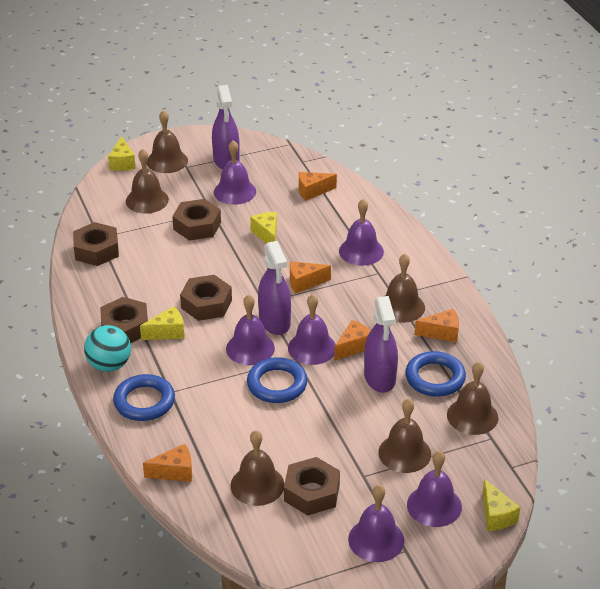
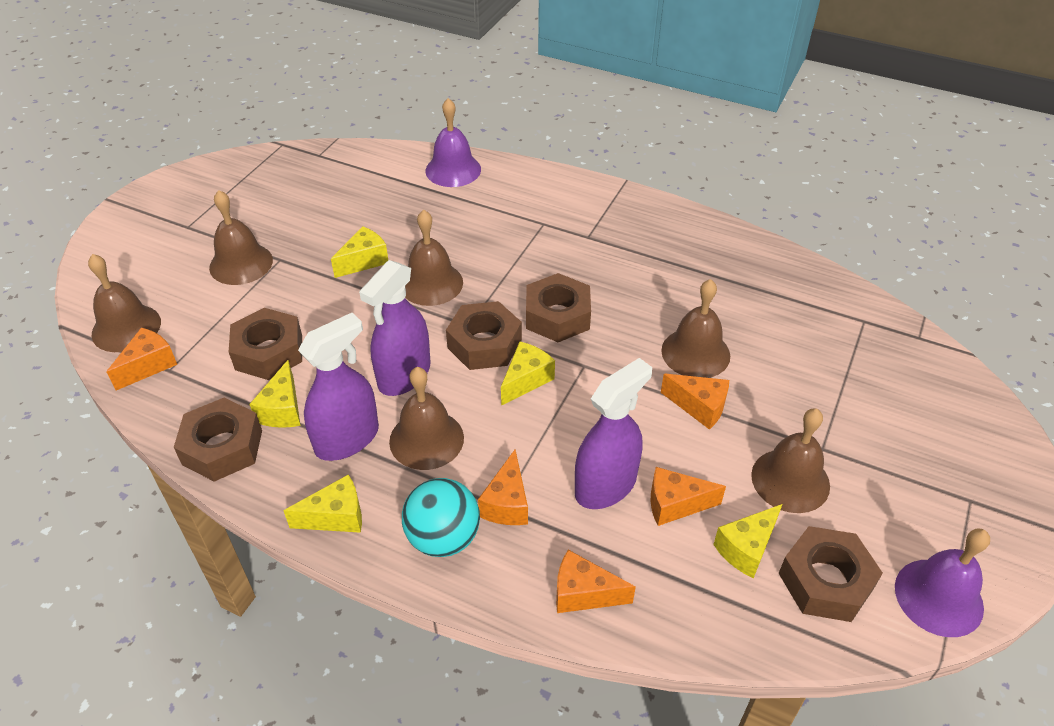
blue ring: [113,374,175,421] [247,357,308,403] [405,351,466,397] = 3 -> none = 0
purple bell: [214,140,256,205] [226,295,275,365] [288,294,336,365] [339,199,384,266] [348,485,404,562] [407,451,462,527] = 6 -> [425,98,481,187] [895,528,990,637] = 2
yellow cheese: [108,136,136,171] [140,306,185,340] [250,212,277,244] [482,479,520,531] = 4 -> [249,360,301,428] [283,475,362,533] [331,226,388,278] [501,341,555,406] [713,504,782,578] = 5

